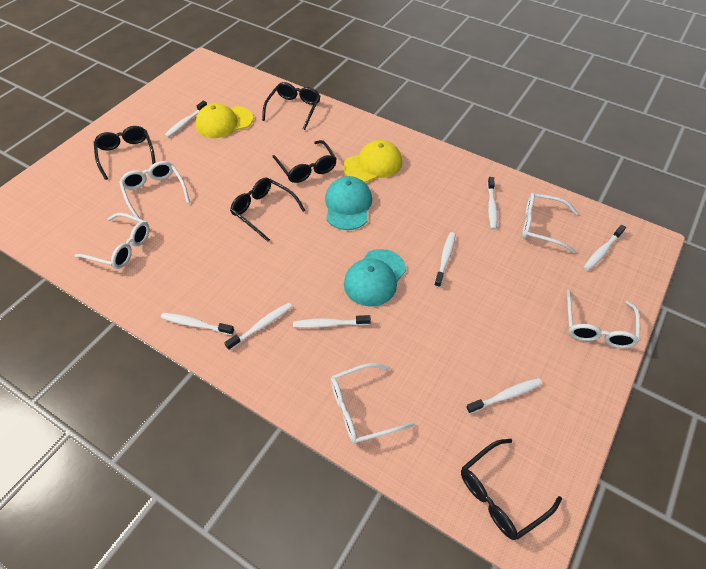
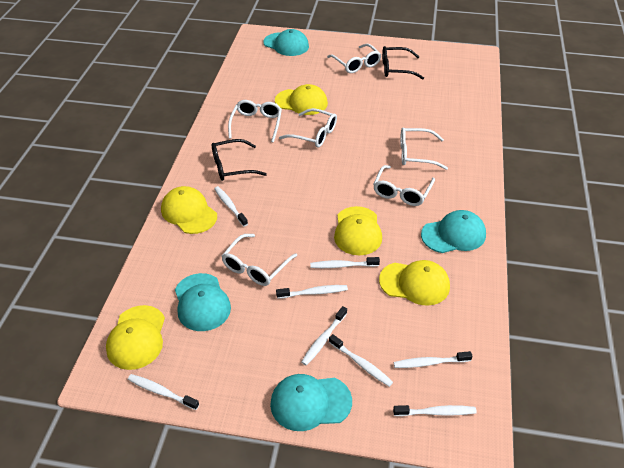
black glasses: [94,126,156,180] [230,177,306,242] [262,82,320,130] [272,140,337,183] [461,439,562,540] = 5 -> [212,139,267,181] [382,46,424,80] = 2
turquoise cap: [325,176,372,230] [344,249,406,307] = 2 -> [175,273,231,331] [263,29,309,56] [270,374,352,431] [421,210,486,253] = 4
white glasses: [74,213,149,269] [119,161,190,219] [331,363,415,444] [522,193,578,253] [567,289,640,348] = 5 -> [222,234,297,286] [228,100,282,142] [279,108,337,148] [327,44,382,73] [373,165,435,206] [400,128,448,170] = 6
yellow cap: [195,103,253,138] [343,140,402,183] = 2 -> [106,305,165,370] [161,186,217,234] [275,84,328,115] [334,206,382,255] [379,260,450,306] = 5

